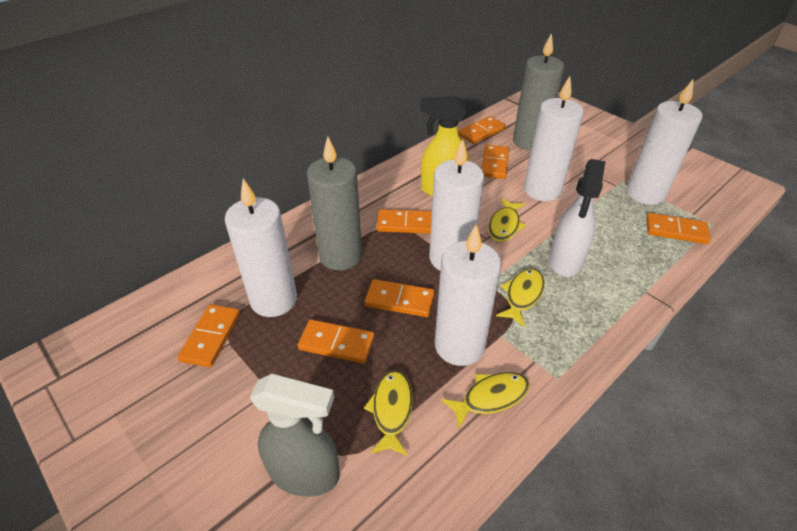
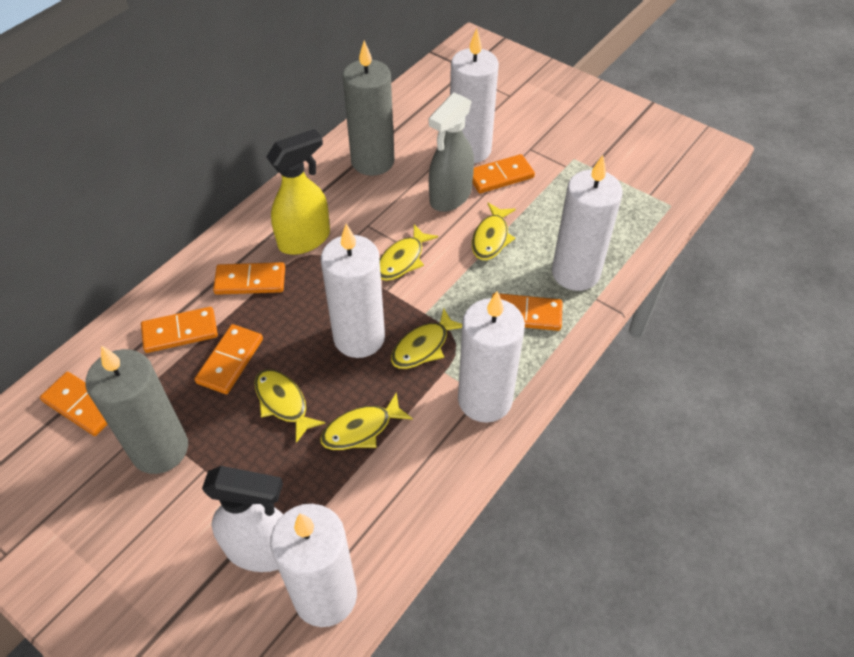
orange domino: [177,304,240,367] [298,319,375,363] [364,279,434,317] [377,209,432,234] [458,116,506,144] [482,145,509,179] [646,213,711,244] = 7 -> [40,372,108,436] [141,307,218,353] [194,324,263,394] [213,262,285,295] [472,154,535,193] [492,293,563,331] = 6
yellow fish: [364,370,413,456] [441,372,530,429] [488,198,526,242] [496,268,544,327] = 4 -> [255,369,325,443] [320,392,413,450] [380,224,438,281] [391,308,462,369] [472,203,516,260] = 5

